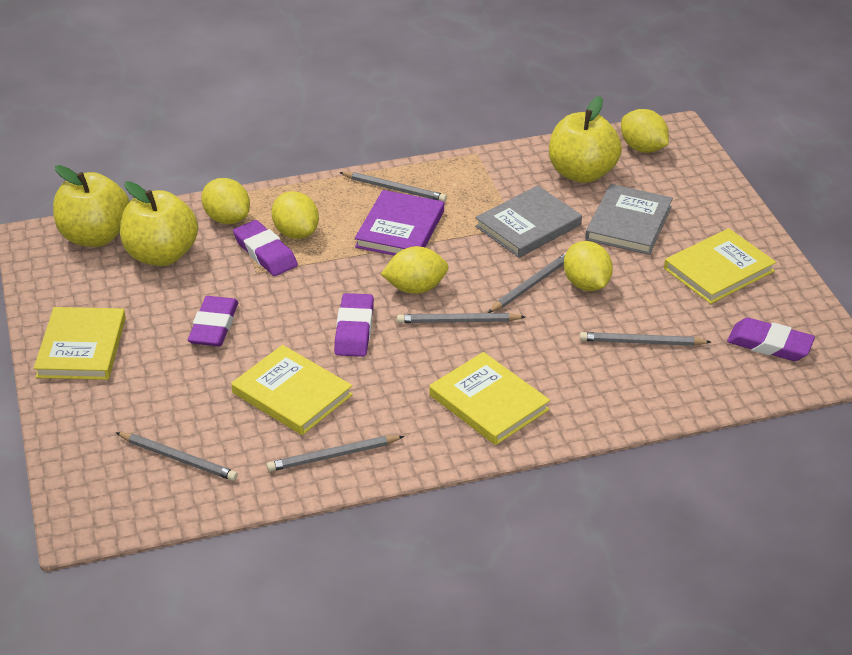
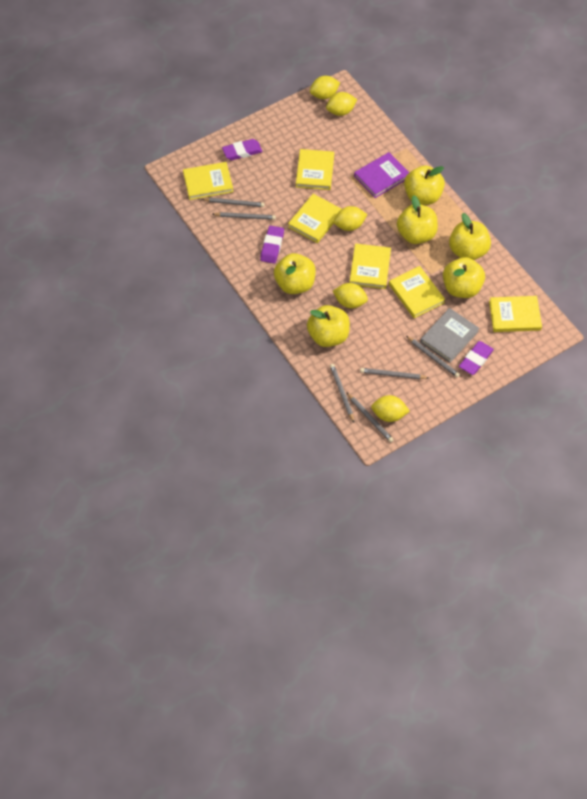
grey book: [475,185,582,258] [585,184,673,255] = 2 -> [420,308,479,363] = 1
purple eraser: [188,296,238,346] [233,220,298,276] [334,293,374,357] [727,318,815,361] = 4 -> [222,139,262,160] [260,226,284,264] [459,341,494,375] = 3
yellow apple: [53,165,130,247] [120,181,198,266] [549,96,622,183] = 3 -> [274,253,316,294] [307,305,350,347] [397,195,438,244] [404,165,445,205] [443,257,485,298] [449,213,491,260] = 6
yellow book: [34,307,126,380] [231,345,353,435] [429,352,550,445] [664,228,776,304] = 4 -> [183,162,233,200] [288,194,341,243] [296,149,334,190] [350,243,391,289] [389,266,445,318] [489,296,542,332] = 6

